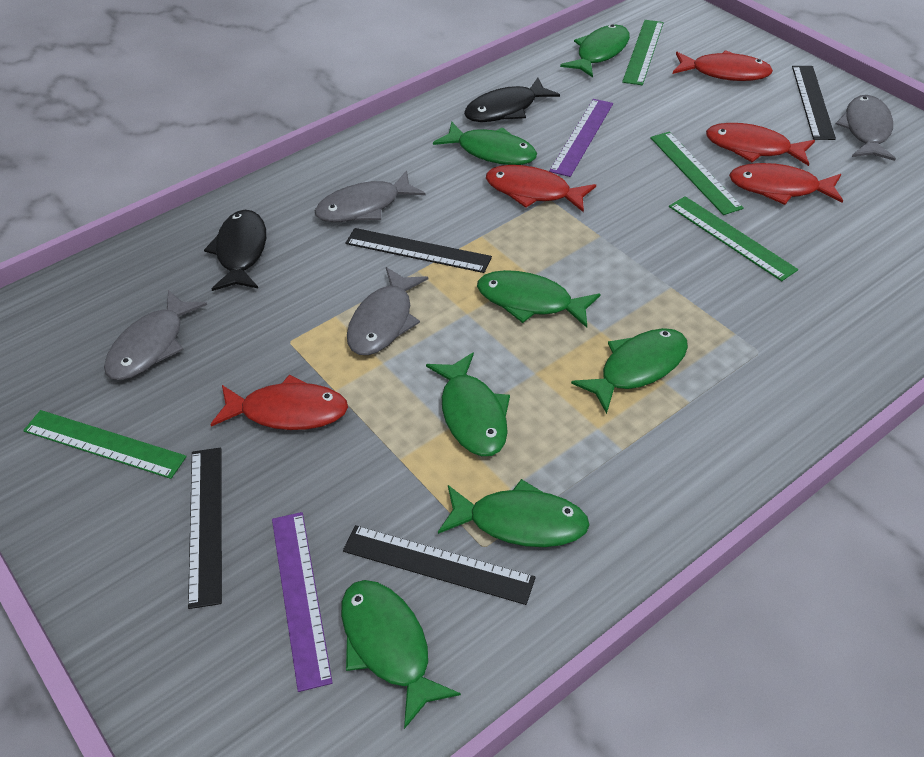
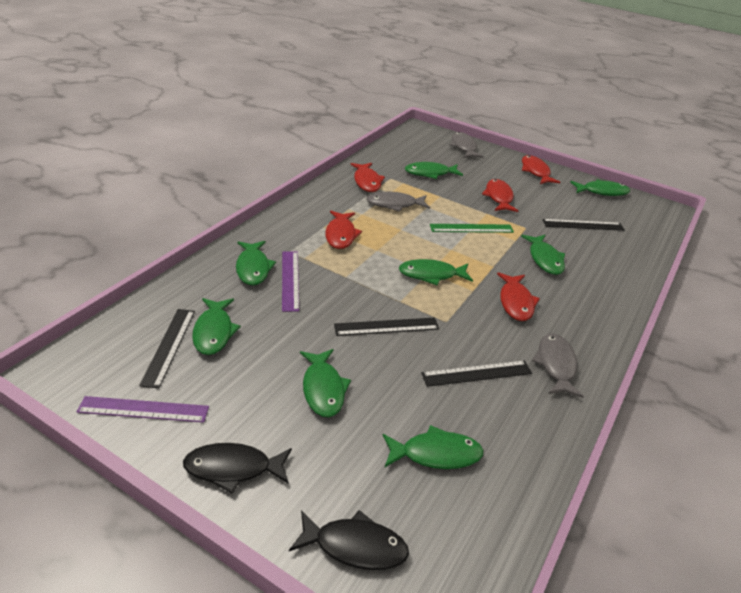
green fish: [341,580,461,729] [426,352,510,456] [433,121,537,165] [438,479,590,547] [477,270,600,328] [560,24,630,77] [571,328,688,414] = 7 -> [192,298,241,355] [236,241,276,286] [300,349,351,417] [383,425,484,469] [398,259,473,285] [405,162,463,179] [521,235,565,275] [570,179,630,196] = 8
green ruler: [23,410,187,479] [622,20,664,85] [650,132,744,215] [669,196,798,281] = 4 -> [430,224,514,233] = 1
grey fish: [104,290,207,380] [315,170,425,222] [347,267,428,355] [836,95,896,161] = 4 -> [367,192,430,212] [450,132,484,158] [532,333,584,398] = 3

